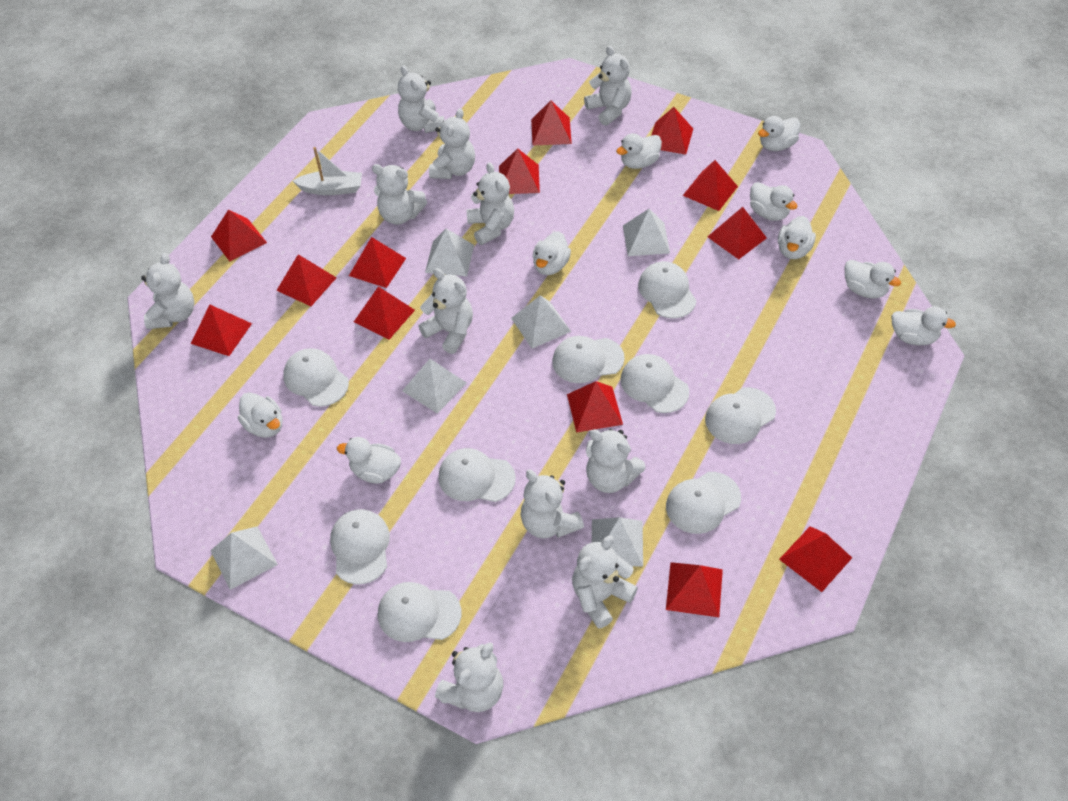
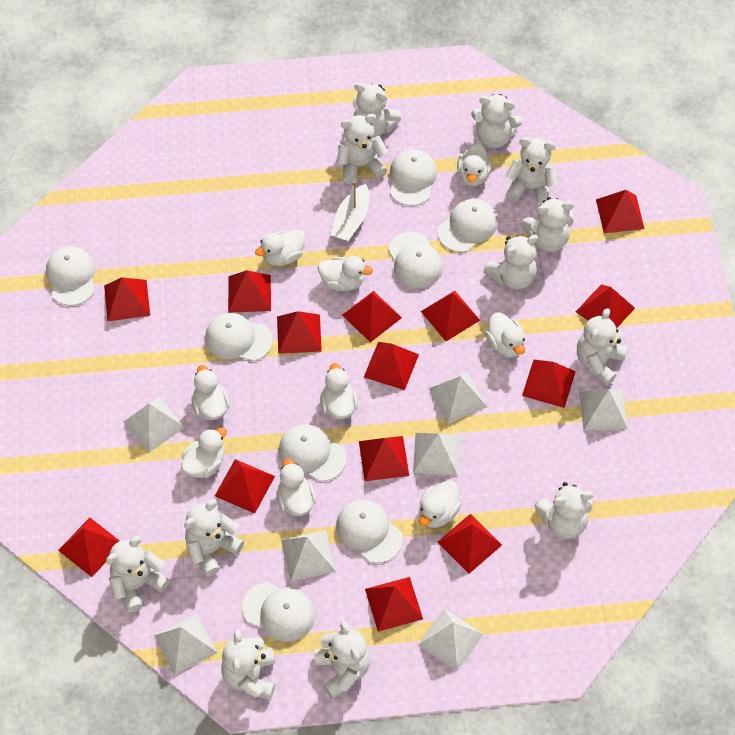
red pyramid: [191,305,252,356] [211,209,267,261] [276,254,336,306] [349,237,406,288] [354,286,415,340] [499,148,540,194] [531,100,572,145] [567,381,623,433] [651,107,693,155] [666,562,723,617] [683,160,738,211] [707,207,767,259] [779,526,852,592] = 13 -> [58,517,120,577] [104,277,150,321] [215,459,275,514] [228,270,271,312] [277,311,322,354] [342,291,402,342] [359,436,409,481] [364,342,419,390] [365,577,423,632] [421,291,480,341] [438,514,502,574] [522,360,576,408] [576,284,635,328] [596,190,645,233] = 14
white cap: [283,348,349,407] [330,509,390,584] [378,582,461,642] [438,448,516,502] [552,336,625,383] [620,354,689,413] [638,261,696,318] [666,472,741,534] [705,387,776,444] = 9 -> [46,246,95,306] [205,313,273,361] [242,582,315,642] [279,424,347,481] [336,500,403,563] [388,232,443,288] [390,149,437,206] [438,199,498,252] = 8
white pyramid: [210,526,278,590] [402,359,467,414] [425,229,474,276] [511,295,571,348] [592,517,643,567] [623,209,670,256] = 6 -> [124,397,185,452] [154,613,218,675] [281,530,336,582] [413,433,460,476] [418,608,484,671] [429,372,487,424] [579,389,628,431] = 7
white teddy bear: [141,253,194,329] [372,164,427,225] [398,65,445,133] [418,268,473,354] [429,108,475,179] [435,642,503,712] [466,162,514,245] [521,469,584,539] [572,535,638,629] [584,46,632,126] [586,429,645,493] = 11 -> [106,536,170,613] [184,499,244,577] [221,629,275,700] [315,621,370,699] [337,114,388,184] [353,83,401,137] [471,94,523,148] [484,235,538,290] [505,137,558,206] [521,197,574,252] [535,482,593,539] [577,308,627,386] = 12

